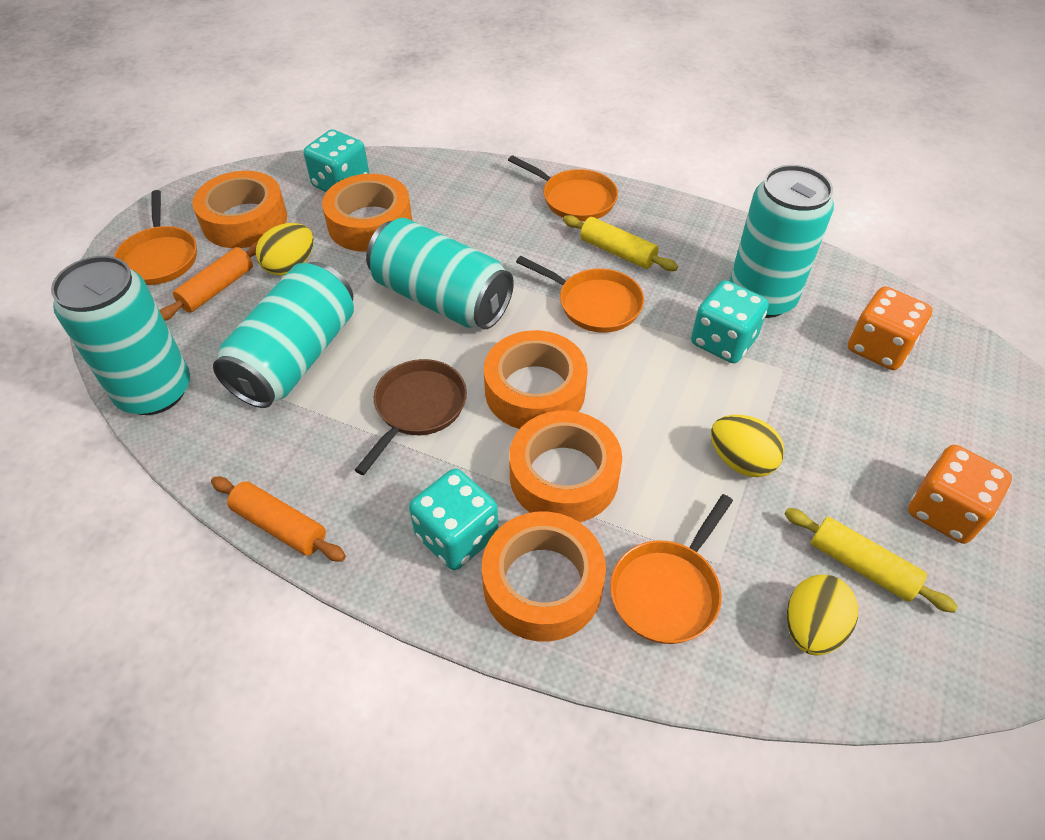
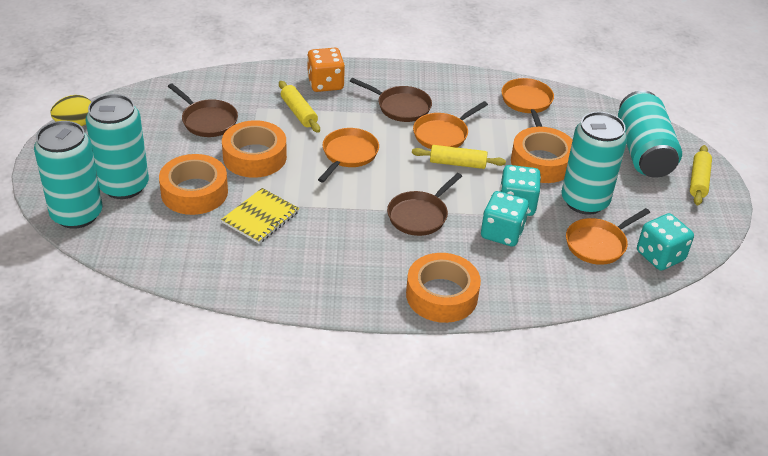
brown pan: [355,359,467,475] = 1 -> [168,83,238,137] [350,78,432,122] [387,173,462,236] = 3
orange dice: [848,287,933,370] [908,445,1012,544] = 2 -> [307,48,345,92] = 1
orange rolling pin: [160,241,258,321] [211,477,346,562] = 2 -> none = 0
orange tape: [192,171,287,248] [322,174,412,252] [482,512,606,642] [484,330,588,429] [509,411,622,522] = 5 -> [159,154,228,215] [222,120,287,178] [406,253,481,323] [511,127,573,183] = 4
yellow egg: [256,223,314,276] [711,415,784,477] [787,575,858,656] = 3 -> [51,95,91,126] = 1
yellow notebook: none = 0 -> [221,188,299,244] = 1
yellow rolling pin: [563,215,678,271] [784,508,958,613] = 2 -> [279,81,320,133] [412,145,506,169] [690,145,712,205] = 3

